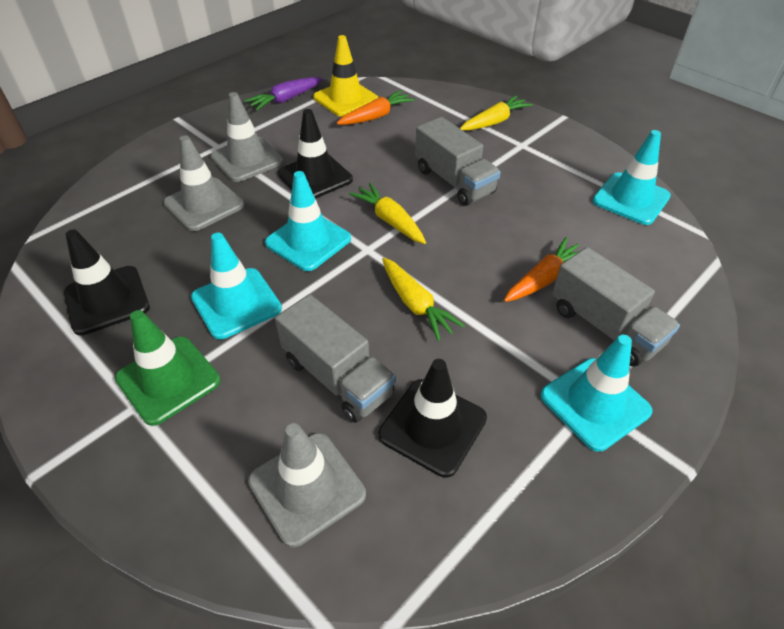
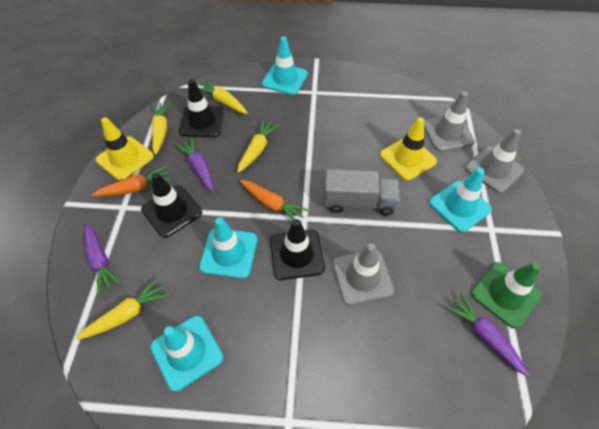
grey truck: [275,294,396,423] [415,117,501,206] [552,247,680,366] = 3 -> [324,169,400,216] = 1
purple carrot: [245,77,323,111] = 1 -> [85,223,121,296] [175,137,213,192] [446,293,530,377] = 3
yellow carrot: [349,183,426,244] [382,258,465,341] [460,95,533,131] = 3 -> [76,278,169,340] [151,102,169,155] [199,79,248,114] [237,120,279,173] = 4
yellow traffic cone: [313,35,378,117] = 1 -> [96,117,154,181] [380,117,437,181] = 2

